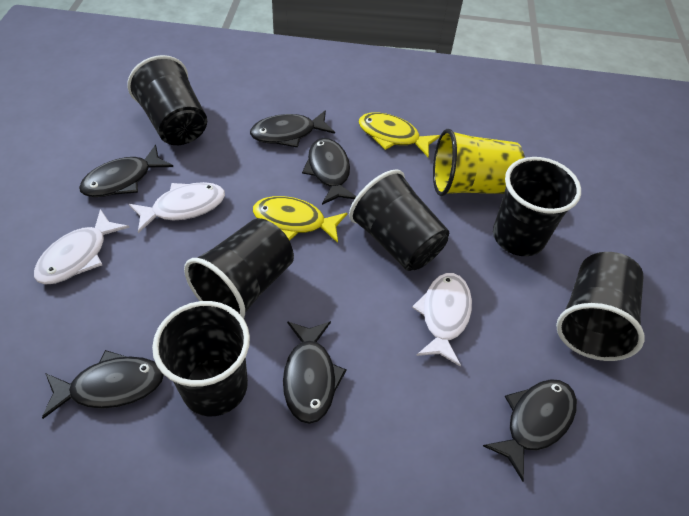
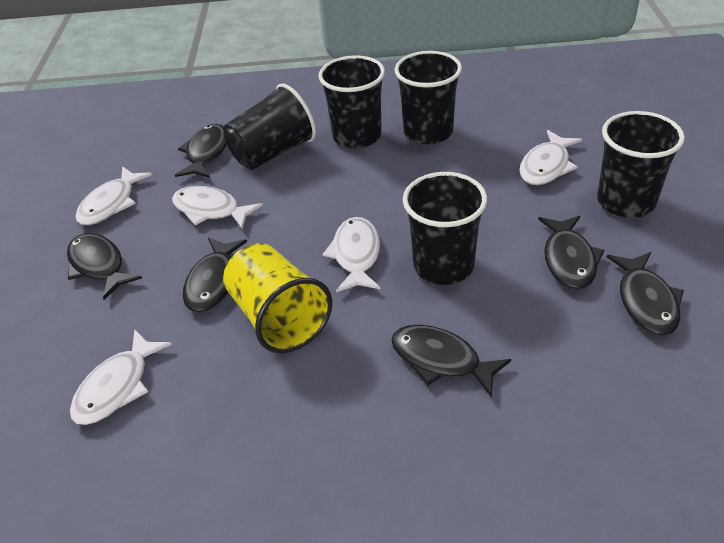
black cup: [127,55,207,145] [152,301,250,416] [184,218,294,319] [349,169,449,271] [493,157,581,256] [556,252,645,361] = 6 -> [224,83,316,170] [318,55,385,148] [395,51,462,144] [403,172,487,285] [597,111,685,218] = 5
white fish: [34,209,130,284] [129,182,225,233] [412,273,472,366] = 3 -> [70,329,172,425] [75,166,152,225] [172,186,263,229] [323,217,380,292] [519,130,582,185] = 5
yellow fish: [253,196,347,243] [359,112,440,157] = 2 -> none = 0

